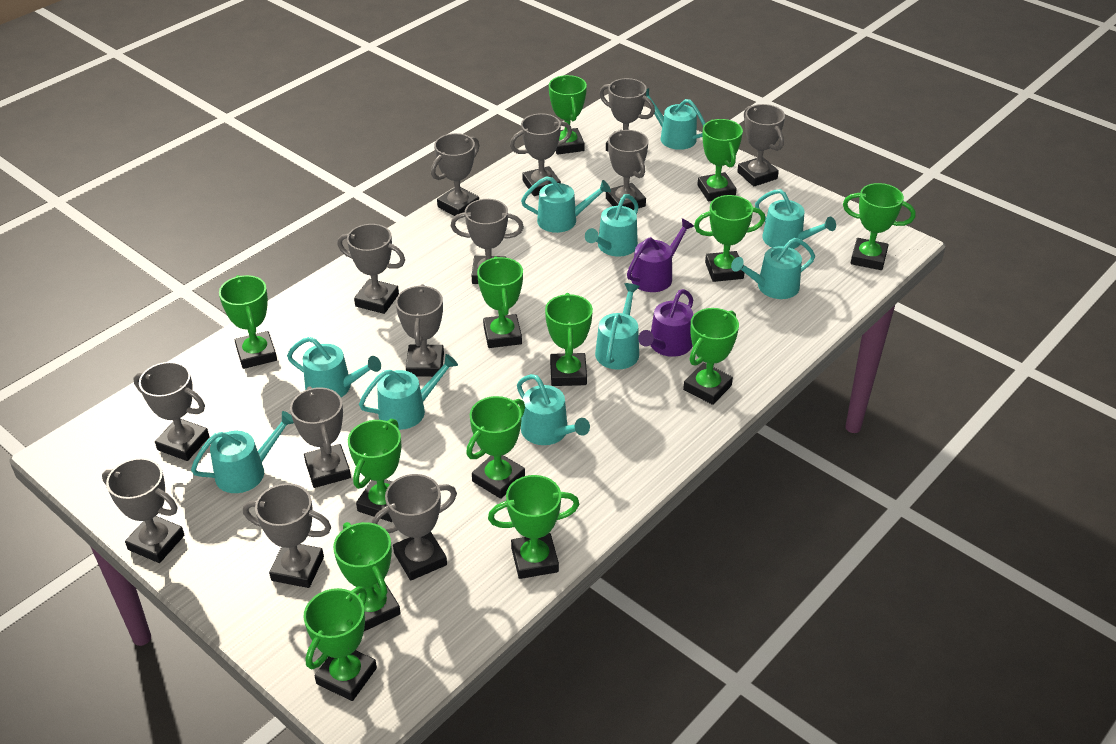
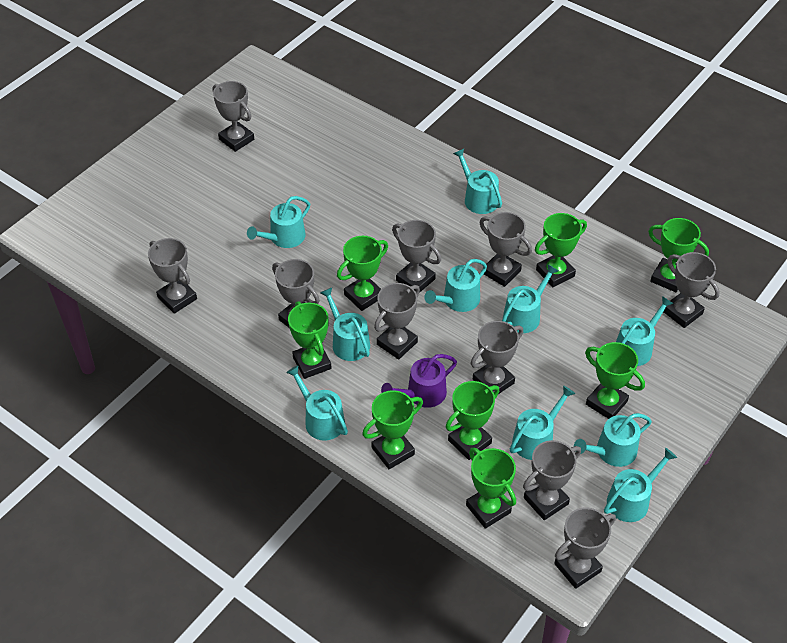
green trophy: [219,275,277,369] [303,587,377,701] [333,522,401,631] [348,418,401,522] [466,396,525,499] [477,256,523,348] [488,475,579,579] [545,293,593,386] [549,75,587,155] [683,308,739,405] [694,195,765,282] [697,119,743,202] [843,183,915,270] = 13 -> [288,301,331,379] [337,236,388,311] [362,390,423,469] [446,381,499,460] [466,448,516,529] [535,213,587,287] [585,342,645,419] [648,218,709,292] = 8
grey trophy: [102,458,184,563] [133,362,209,461] [243,483,331,588] [290,386,351,488] [337,224,405,314] [372,474,457,580] [396,284,444,377] [431,133,479,216] [451,199,524,284] [510,113,572,196] [599,78,655,152] [606,130,649,210] [737,104,785,186] = 13 -> [148,238,197,314] [212,81,254,152] [272,259,320,327] [374,283,420,359] [392,220,441,293] [471,321,523,394] [480,212,532,287] [523,440,581,520] [554,507,616,589] [663,252,720,328] = 10
purple watering can: [627,218,694,292] [638,289,693,357] = 2 -> [381,354,457,408] = 1

